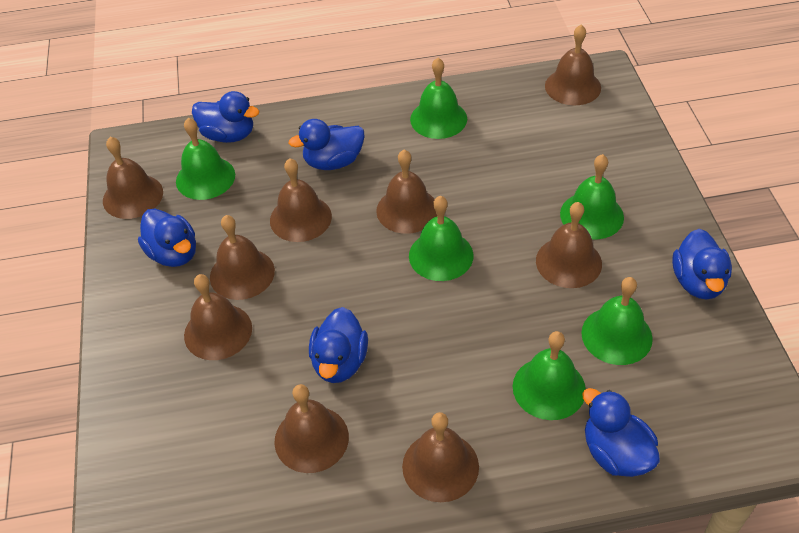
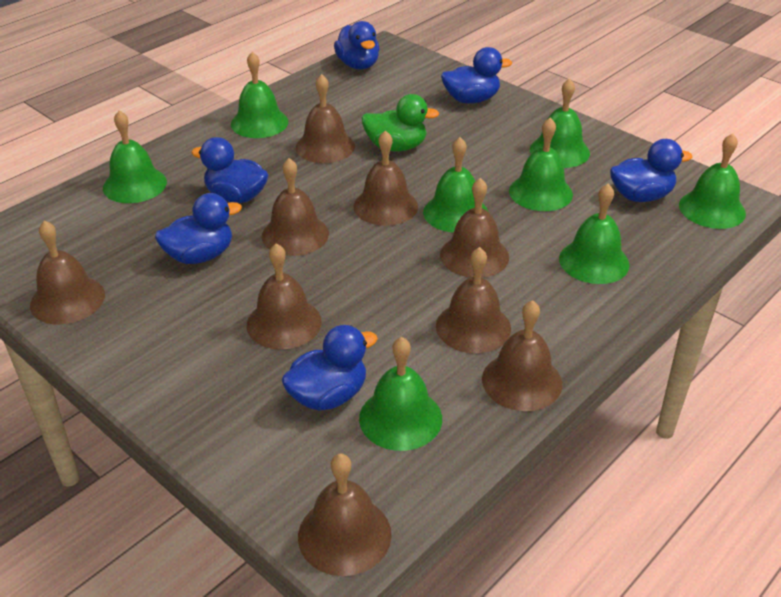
green bell: [176,118,235,200] [409,196,474,281] [410,58,467,139] [513,331,586,420] [560,154,624,239] [581,277,653,365] = 6 -> [103,110,167,203] [231,52,288,138] [359,337,442,451] [423,137,488,233] [509,118,573,211] [530,78,590,168] [559,184,630,284] [679,133,746,229] = 8
green duck: none = 0 -> [361,94,439,151] = 1

